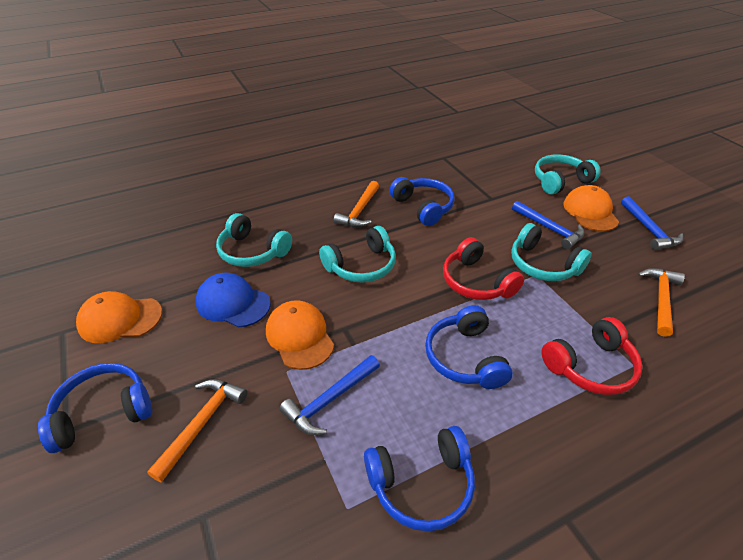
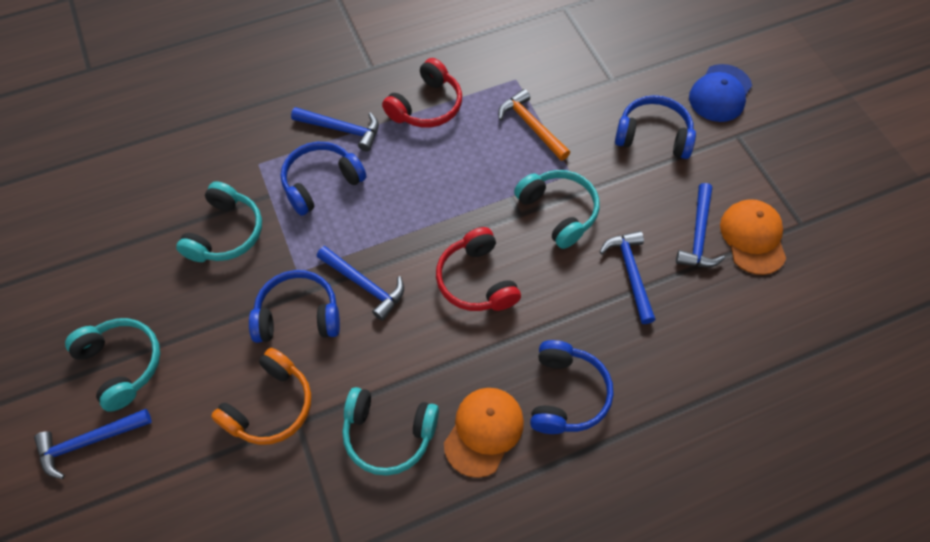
blue hammer: [279,355,380,435] [512,201,585,249] [621,196,683,250] = 3 -> [34,409,151,479] [291,107,379,151] [317,246,404,321] [600,231,656,324] [676,183,725,267] = 5
orange cap: [76,291,162,343] [266,300,334,370] [563,185,619,232] = 3 -> [444,388,524,478] [720,199,786,275] = 2
orange hammer: [147,379,248,483] [334,181,379,227] [638,268,685,337] = 3 -> [498,89,570,161] = 1
orange headphones: none = 0 -> [211,348,311,445] = 1

